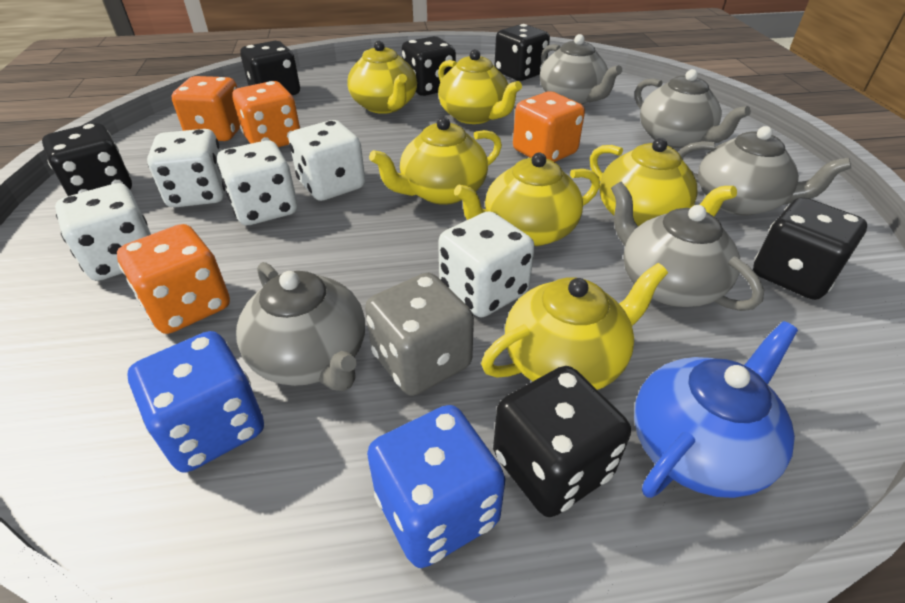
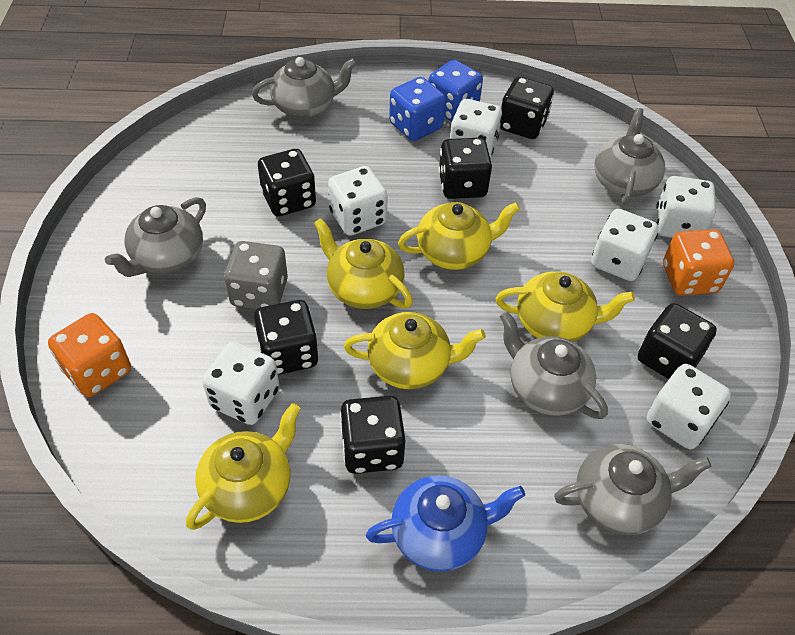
orange dice: [117,224,230,334] [172,76,240,141] [233,81,300,147] [513,91,585,162] = 4 -> [48,313,131,397] [663,229,734,296] = 2
white dice: [55,183,151,281] [147,129,226,208] [217,140,298,225] [288,120,365,201] [438,211,535,317] = 5 -> [202,342,280,425] [328,166,388,236] [450,99,502,158] [591,209,658,281] [647,364,731,449] [656,176,716,238] = 6
yellow teapot: [347,41,417,114] [369,117,502,205] [438,49,522,124] [454,153,600,246] [481,263,668,390] [590,138,737,226] = 6 -> [186,403,301,530] [314,218,413,309] [344,312,486,389] [398,202,520,270] [496,271,635,342] = 5

